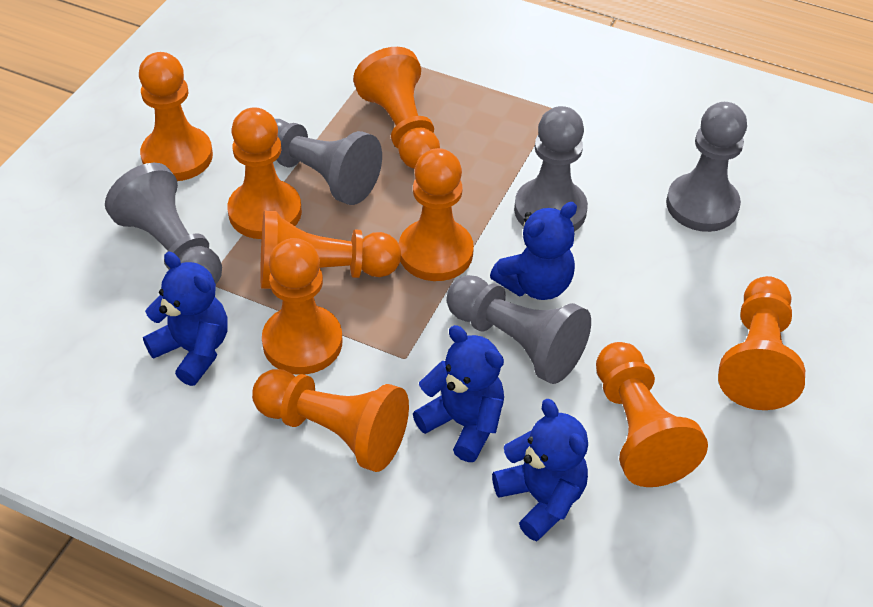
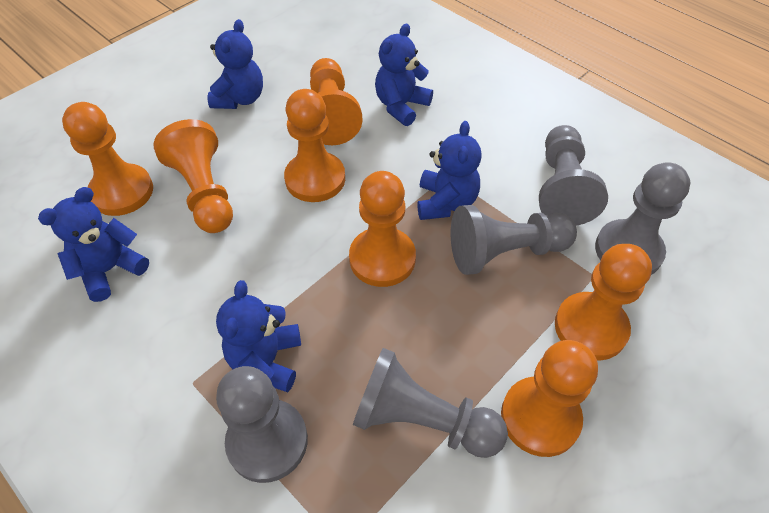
blue teddy bear: [143,252,228,386] [413,325,504,462] [490,202,577,300] [492,399,588,541] = 4 -> [38,187,149,302] [208,19,263,109] [216,280,301,392] [375,24,433,126] [417,121,482,220] = 5
orange pawn: [139,52,213,181] [227,107,302,239] [252,369,409,472] [260,211,401,289] [262,238,342,375] [353,47,440,169] [399,148,474,281] [596,342,708,487] [718,276,805,410] = 9 -> [62,102,153,216] [154,119,233,233] [284,89,345,202] [310,58,363,145] [349,171,416,287] [501,340,598,457] [555,244,652,360] = 7

